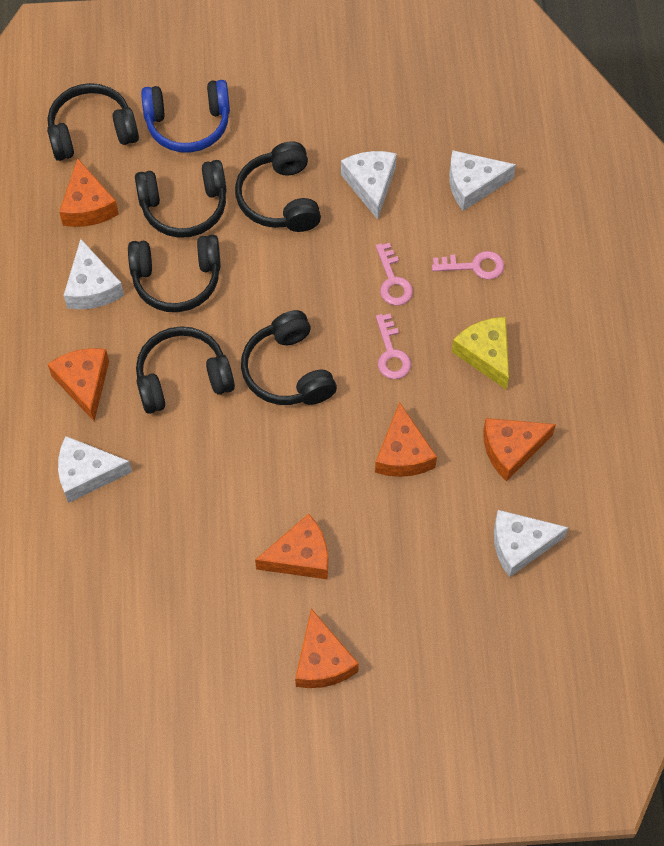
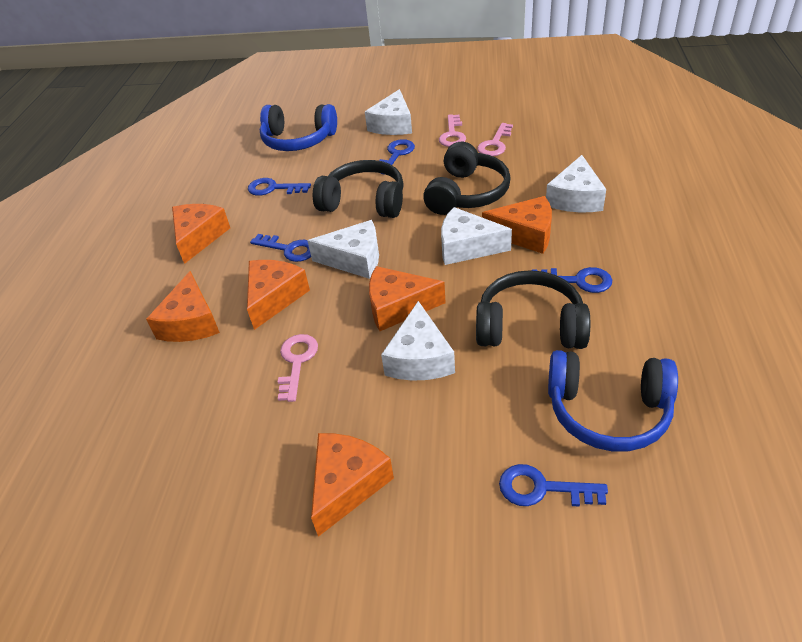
black headphones: [47,83,139,161] [128,235,221,312] [135,160,227,238] [136,326,235,414] [235,141,321,232] [241,310,337,405] = 6 -> [313,160,404,218] [423,142,511,215] [476,270,590,349] = 3
blue headphones: [141,80,230,152] = 1 -> [260,104,337,151] [548,350,678,451] = 2
blue key: none = 0 -> [248,178,311,196] [250,234,311,262] [379,139,415,174] [499,464,608,507] [532,267,612,293] = 5
yellow cheese: [452,317,509,390] = 1 -> none = 0

